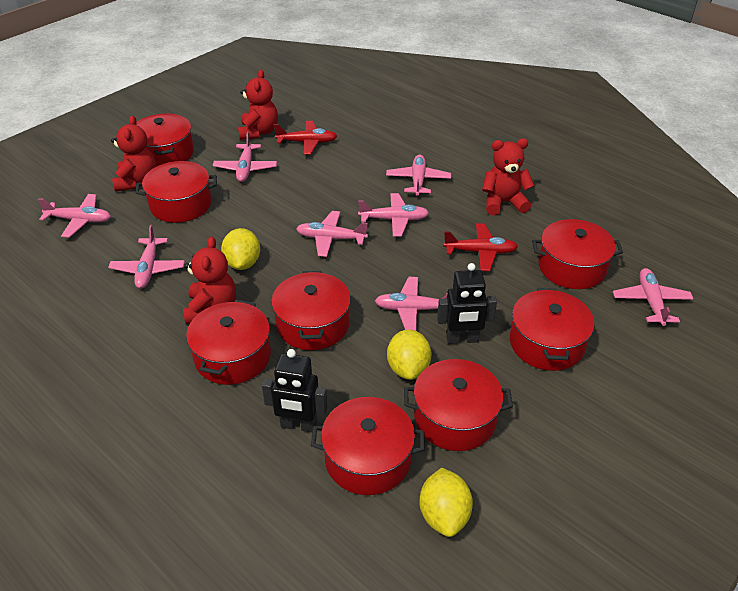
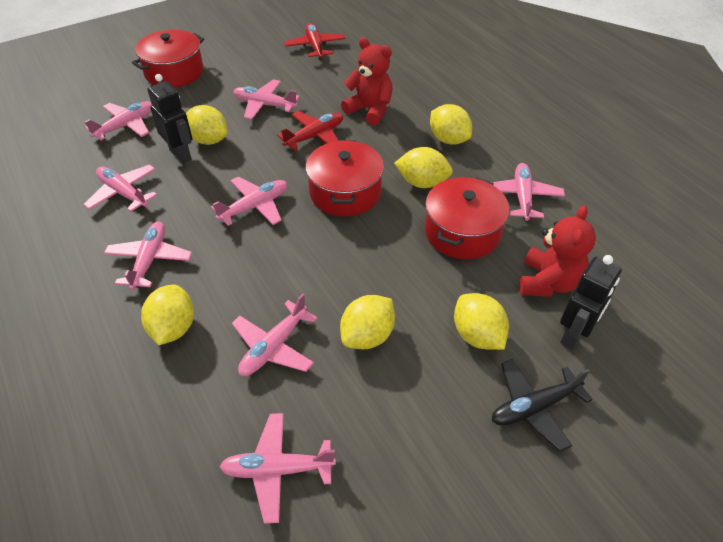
black plane: none = 0 -> [492,359,592,452] = 1
red pot: [136,113,194,167] [136,161,217,223] [186,300,271,385] [271,271,351,350] [311,397,425,495] [404,359,513,451] [510,288,594,371] [532,219,623,289] = 8 -> [132,29,204,88] [306,140,384,217] [425,177,509,259] = 3
red teddy bear: [111,116,156,192] [183,237,236,324] [238,70,278,140] [482,138,535,215] = 4 -> [341,37,392,126] [519,205,596,297] = 2
yellow lemon: [221,228,260,270] [387,329,431,380] [420,468,473,537] = 3 -> [141,285,194,345] [186,105,228,145] [340,295,395,349] [394,147,453,188] [430,104,472,145] [454,293,509,350] = 6

